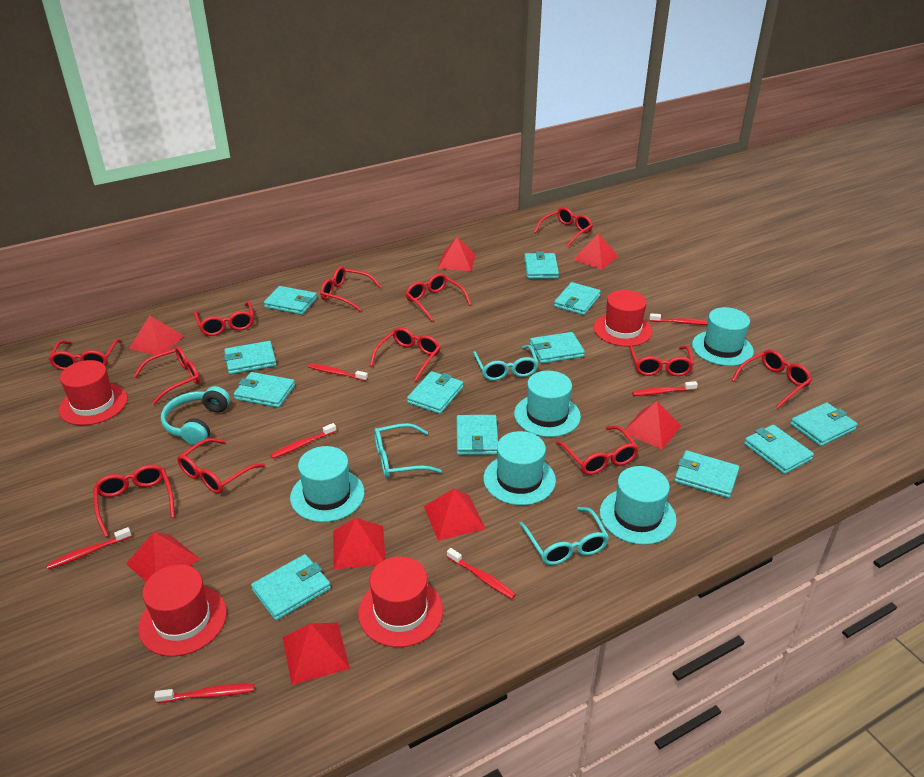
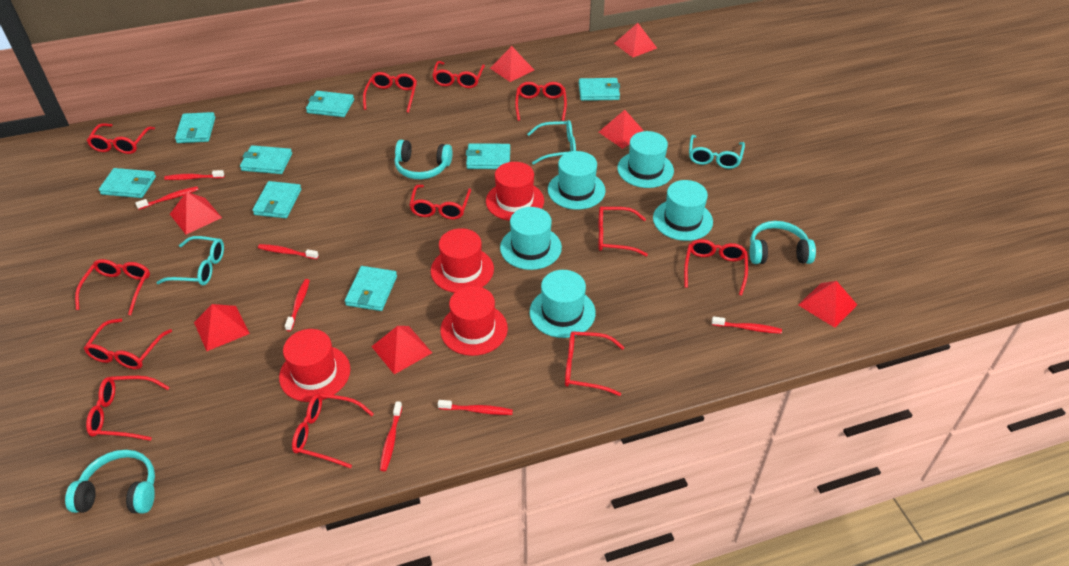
red pyramid: [126,532,200,581] [129,316,184,355] [282,623,350,685] [333,518,386,569] [424,489,485,541] [438,237,476,271] [573,233,618,270] [625,401,681,449] = 8 -> [170,192,222,234] [194,304,250,351] [371,326,432,374] [490,46,534,82] [599,110,644,149] [614,23,657,58] [798,281,857,328] = 7
turquoise headphones: [161,386,230,445] = 1 -> [65,450,155,514] [395,140,452,179] [750,221,816,264] = 3
turquoise wallet: [224,341,276,374] [234,372,295,408] [251,554,331,621] [264,286,317,315] [407,371,463,414] [456,415,498,455] [524,251,559,279] [530,332,585,364] [554,282,601,315] [674,450,739,498] [744,425,814,474] [790,402,858,446] = 12 -> [99,168,156,198] [175,112,216,143] [240,145,292,174] [252,181,301,218] [306,91,354,117] [345,266,397,311] [466,143,510,169] [579,78,620,101] = 8

